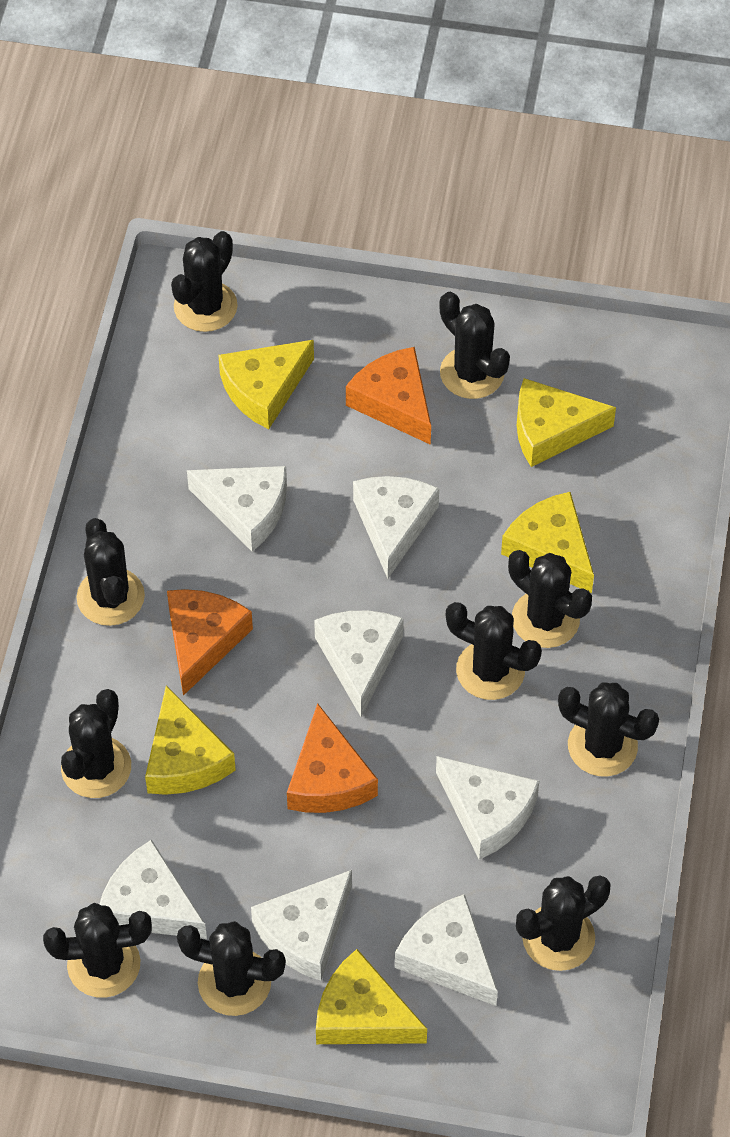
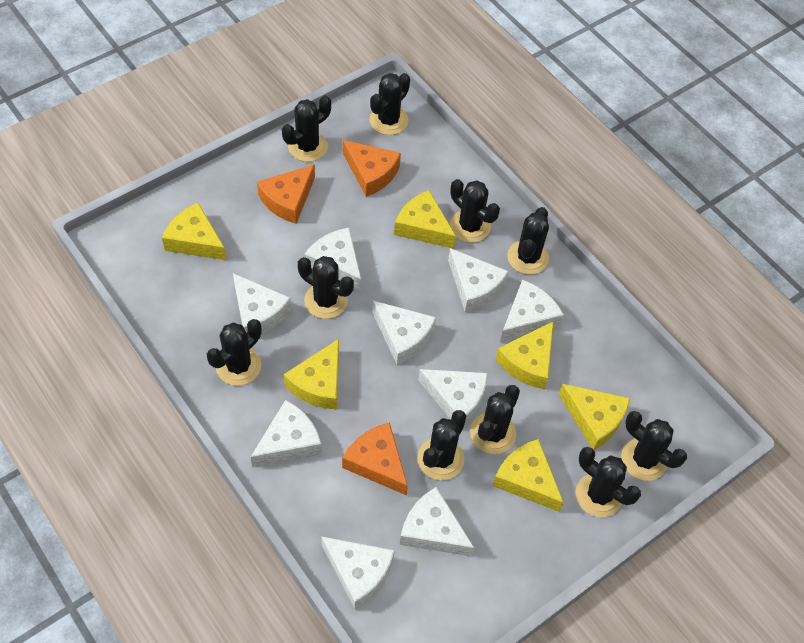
white cheese: [100,840,207,939] [187,466,287,552] [251,870,352,981] [314,611,404,717] [353,476,439,579] [395,894,498,1006] [436,756,539,860] = 7 -> [233,273,291,334] [251,400,322,467] [304,228,361,291] [321,536,395,609] [372,301,436,365] [400,487,474,557] [418,369,487,426] [448,248,509,312] [500,280,564,342] = 9
yellow cheese: [145,685,236,795] [218,340,314,429] [316,949,427,1044] [501,492,594,593] [517,378,616,467] = 5 -> [162,203,227,260] [284,339,339,410] [394,190,456,249] [493,439,564,512] [495,321,554,389] [559,384,630,450] = 6

